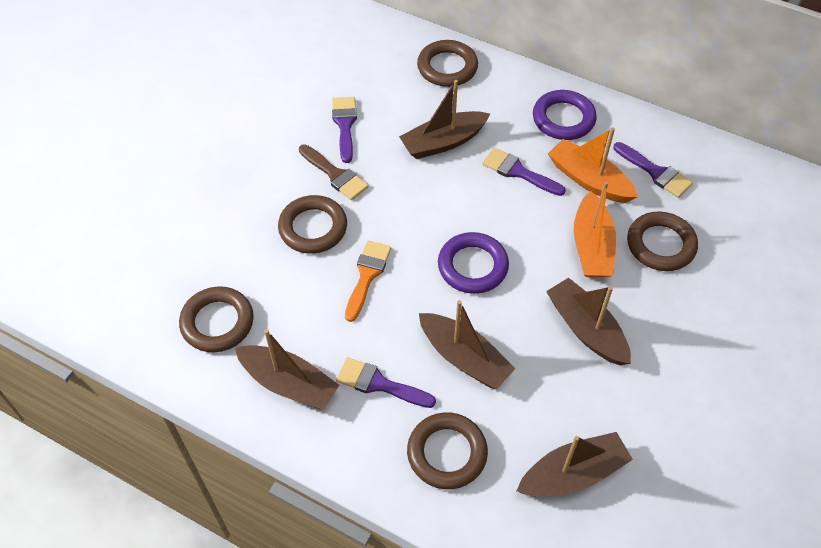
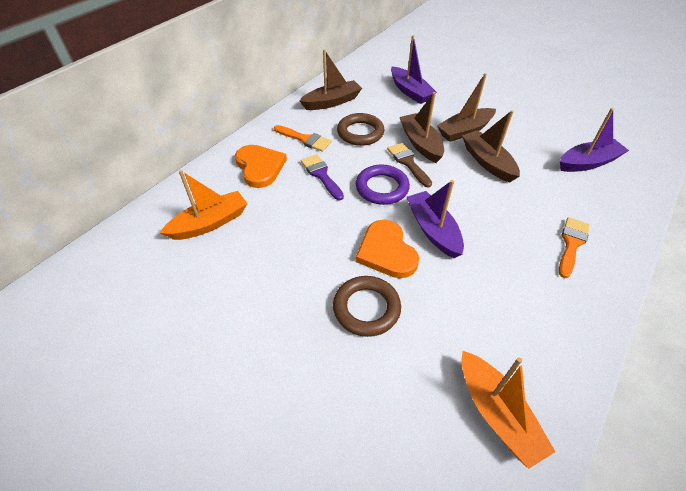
brown boat: [235,329,339,410] [399,80,490,159] [419,300,516,389] [517,432,633,496] [546,278,631,365] = 5 -> [299,50,362,110] [400,92,444,163] [437,73,496,142] [462,110,520,182] = 4
brown ring: [179,286,254,352] [278,195,347,254] [407,412,488,489] [417,40,478,87] [627,211,698,271] = 5 -> [333,276,401,337] [337,113,384,146] = 2
orange brush: [345,241,391,322] = 1 -> [274,125,332,152] [559,217,590,278] = 2
orange heart: none = 0 -> [235,145,287,188] [356,220,419,278] = 2
purple boat: none = 0 -> [391,35,437,104] [407,180,464,258] [560,108,629,172] = 3
purple brush: [332,97,357,163] [336,357,436,408] [482,148,566,196] [614,142,693,198] = 4 -> [301,154,344,200] = 1
purple ring: [438,232,509,294] [533,90,597,140] = 2 -> [356,164,410,205] = 1

